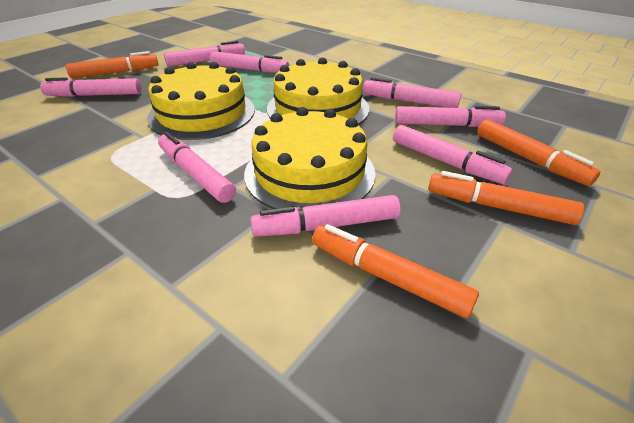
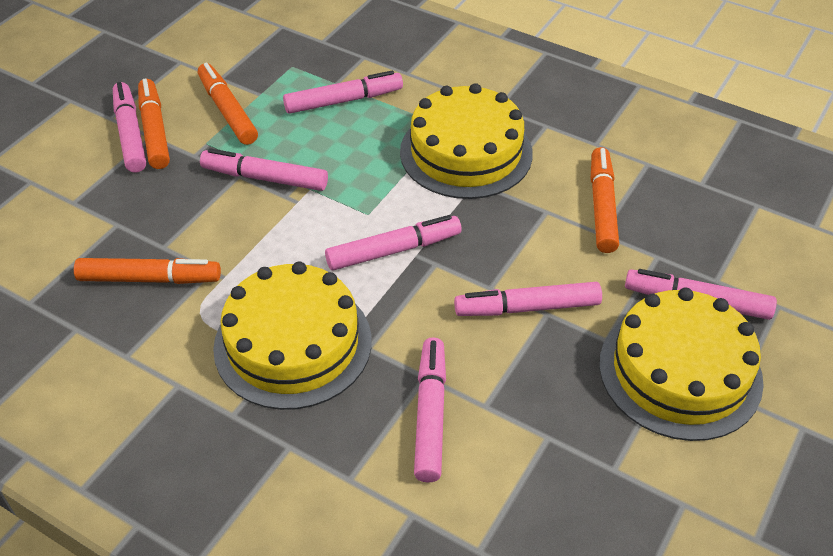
pink marker: [40,77,141,97] [158,132,236,203] [164,41,245,67] [210,51,289,73] [251,195,401,237] [363,77,461,108] [393,125,513,184] [395,106,506,127] = 8 -> [113,82,146,173] [200,148,328,191] [283,71,403,114] [325,215,462,270] [414,337,446,483] [454,282,602,316] [625,269,777,320] = 7

